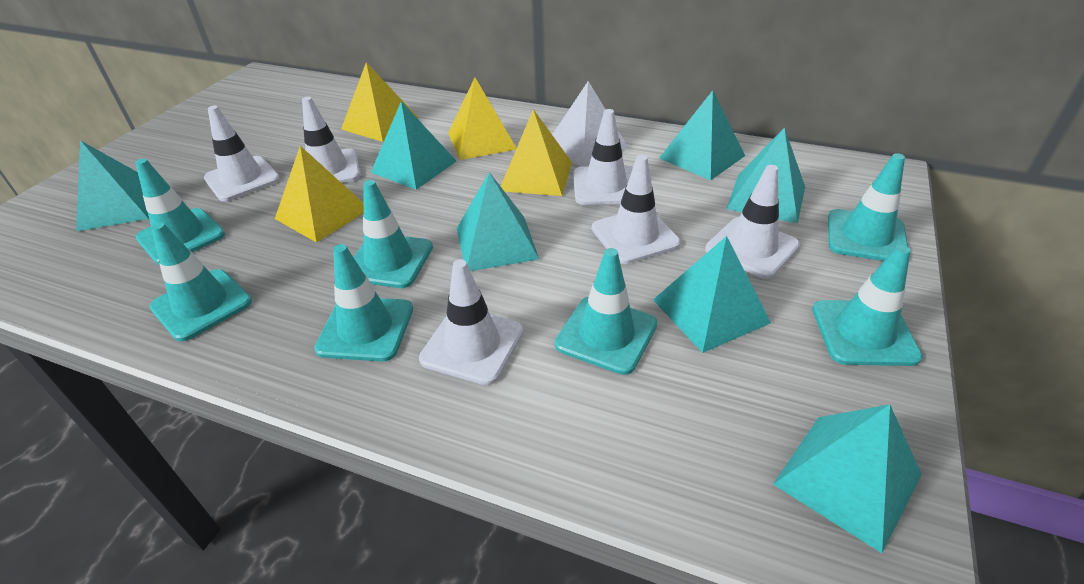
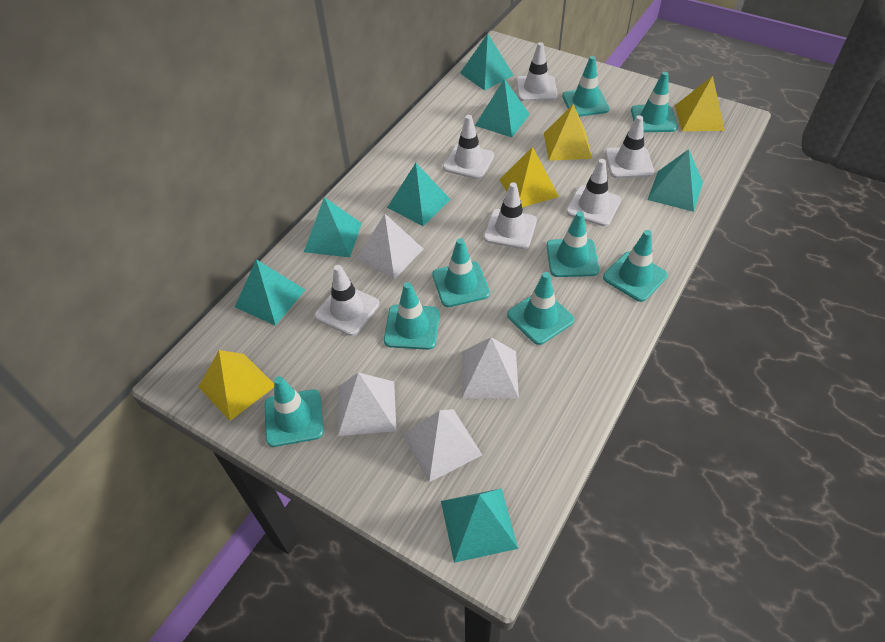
turquoise traffic cone: [135,159,225,265] [149,222,252,342] [314,244,413,362] [354,180,433,288] [555,248,657,375] [812,245,922,366] [828,153,908,261] = 7 -> [264,376,324,447] [384,282,440,350] [432,238,490,307] [507,272,574,345] [546,211,599,277] [562,56,610,117] [603,230,668,302] [631,72,677,132] = 8
white pyramid: [552,81,629,167] = 1 -> [338,372,396,436] [356,214,423,279] [402,409,482,482] [462,337,519,399] = 4

